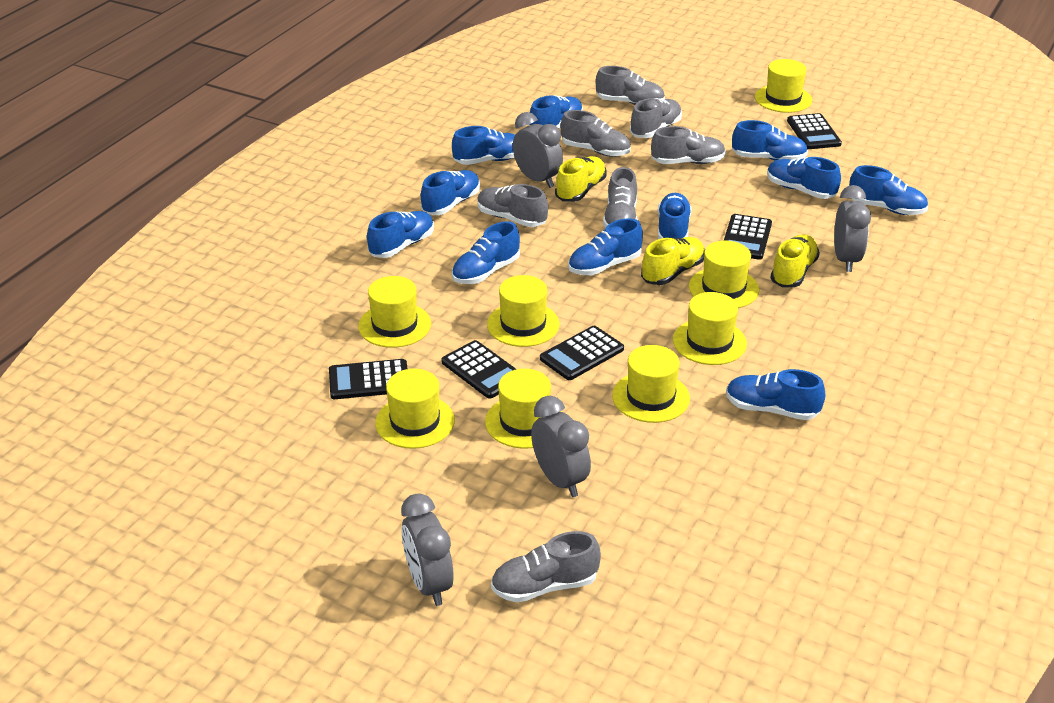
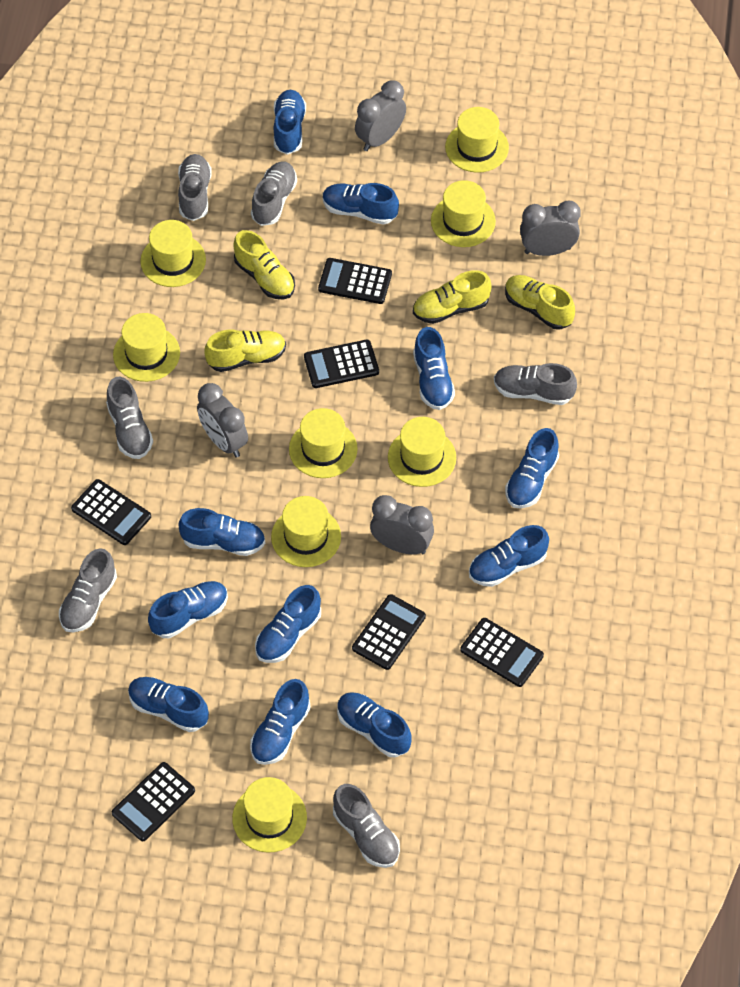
black calculator: [329,359,407,399] [441,340,516,399] [540,326,624,380] [724,214,772,260] [787,113,842,149] = 5 -> [71,479,151,545] [112,762,195,841] [304,339,379,388] [318,258,392,304] [352,594,426,670] [460,618,544,687] = 6
grey shoe: [477,184,548,227] [491,531,601,602] [561,110,631,157] [596,66,665,105] [603,167,637,228] [630,98,682,138] [651,126,726,164] = 7 -> [59,548,117,632] [106,377,153,459] [178,154,212,221] [251,161,297,226] [333,784,400,868] [494,363,577,405] = 6
yellow shoe: [555,156,606,202] [641,237,704,285] [770,234,820,287] = 3 -> [204,330,286,372] [233,230,295,299] [413,270,492,324] [505,275,575,330] = 4

